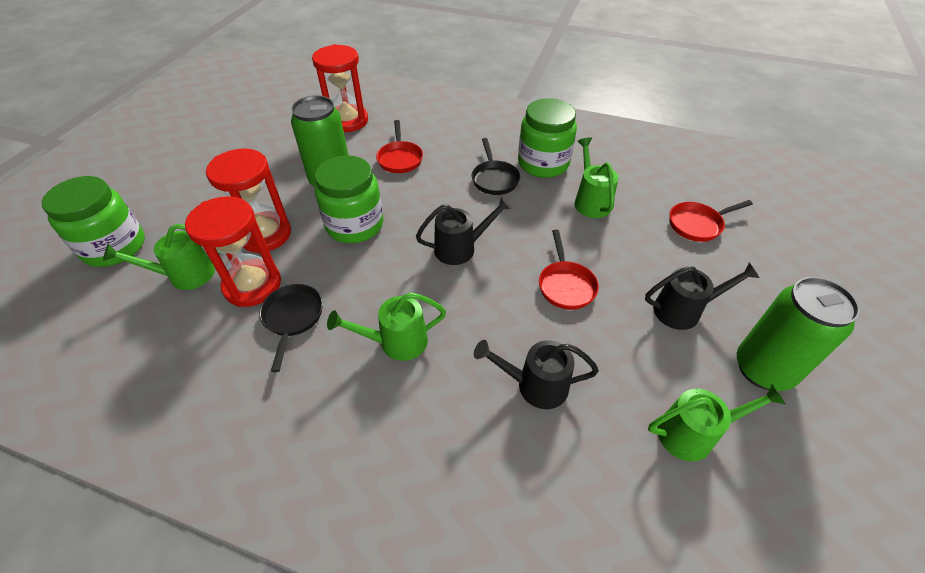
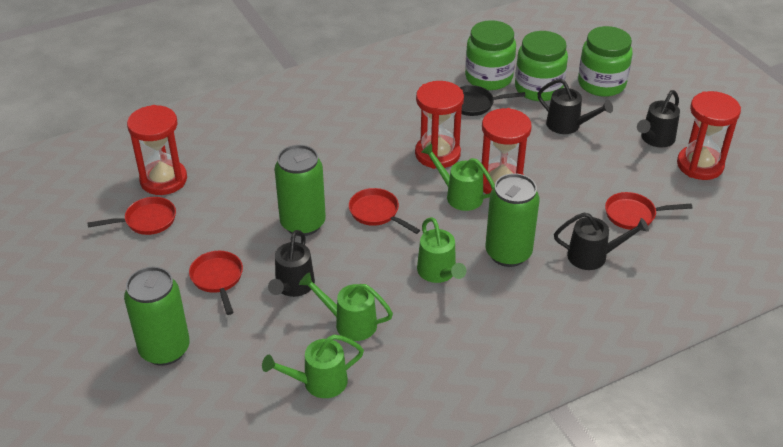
black pan: [259,284,323,372] [472,138,520,195] = 2 -> [460,85,525,116] = 1
black watering can: [416,196,512,265] [474,340,599,409] [645,262,760,330] = 3 -> [268,230,315,297] [537,79,613,134] [554,213,649,270] [637,90,680,148] = 4
green can: [291,95,349,187] [737,277,860,391] = 2 -> [124,267,190,366] [274,145,326,236] [486,173,540,267] = 3
red hourglass: [185,196,281,307] [206,149,291,253] [312,44,368,132] = 3 -> [127,105,187,195] [415,81,464,169] [482,108,532,194] [677,91,741,180] = 4
red pan: [376,120,423,173] [539,230,599,310] [670,200,753,242] = 3 -> [88,197,176,235] [189,251,243,315] [349,188,420,234] [605,192,692,230] = 4

